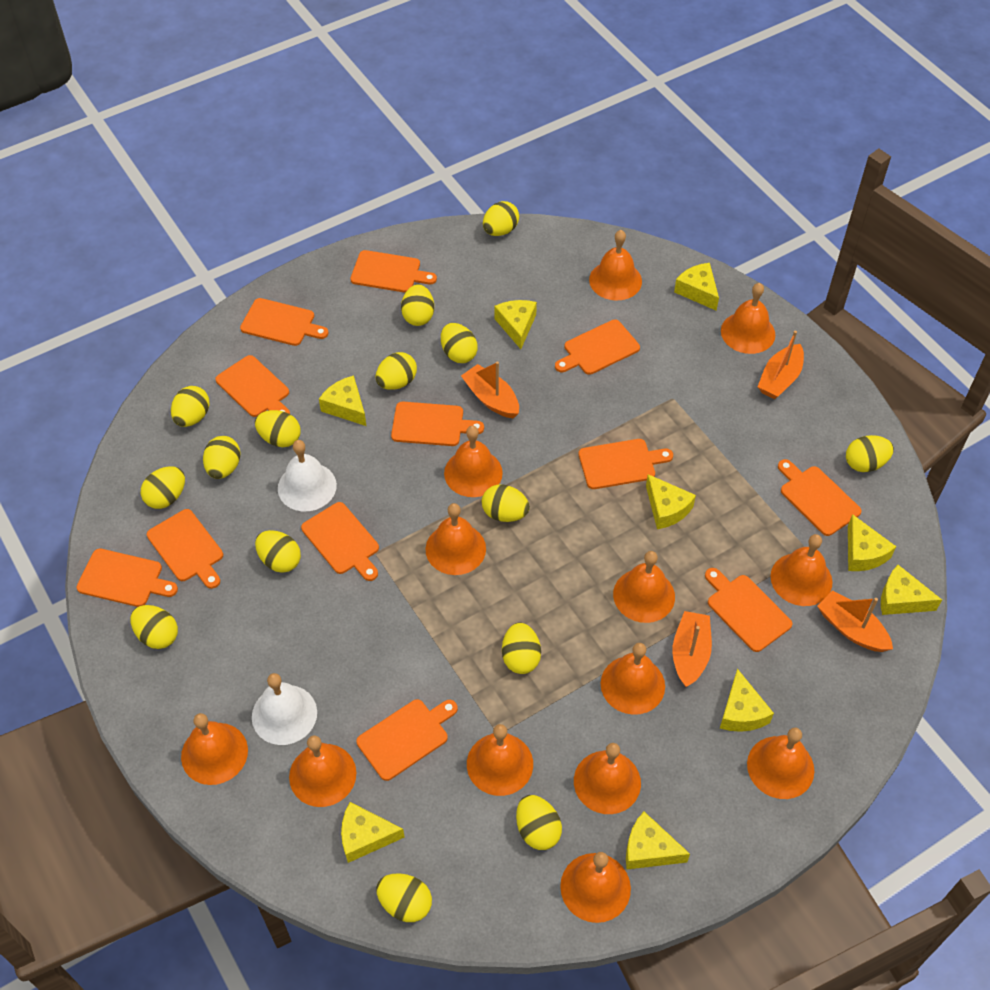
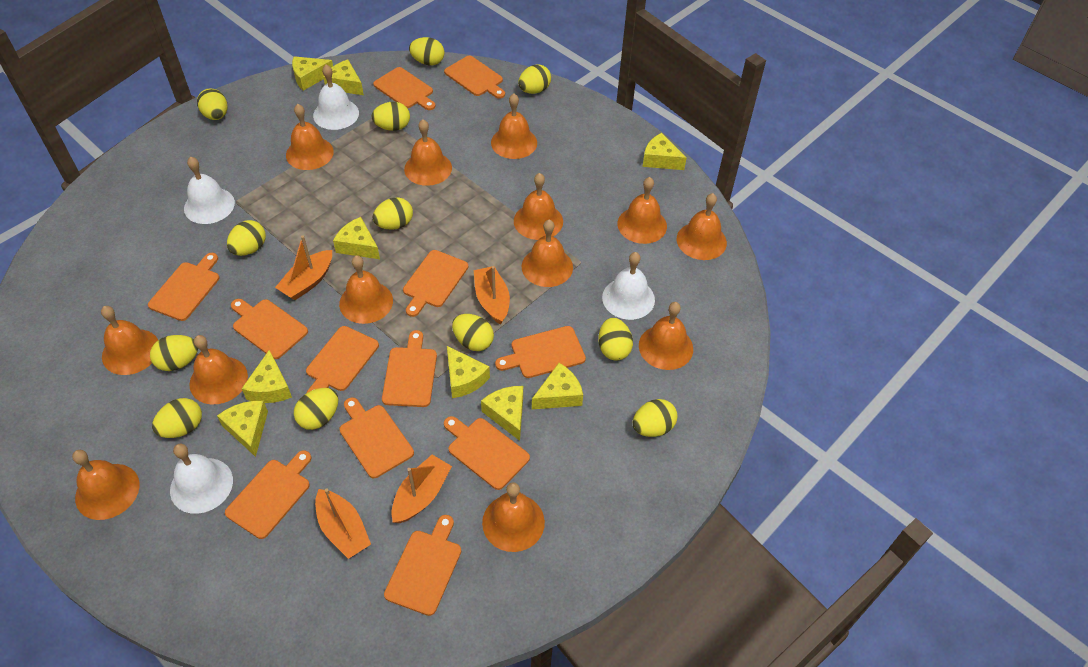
white bell: [252,673,317,745] [278,440,337,511] = 2 -> [170,444,233,514] [184,156,235,224] [313,65,359,130] [602,252,655,320] = 4
yellow egg: [130,605,178,649] [141,466,185,509] [171,386,209,427] [203,436,240,479] [255,410,300,447] [255,530,301,573] [375,352,417,390] [376,873,432,922] [401,284,434,326] [441,323,478,363] [482,484,530,522] [483,201,519,236] [502,622,541,674] [516,795,562,850] [846,435,894,472] = 15 -> [150,335,198,371] [152,398,202,438] [197,88,227,120] [227,220,266,256] [294,388,338,430] [372,102,410,131] [373,198,413,230] [409,37,444,65] [452,314,494,351] [518,64,551,94] [598,318,633,361] [633,399,678,437] = 12

